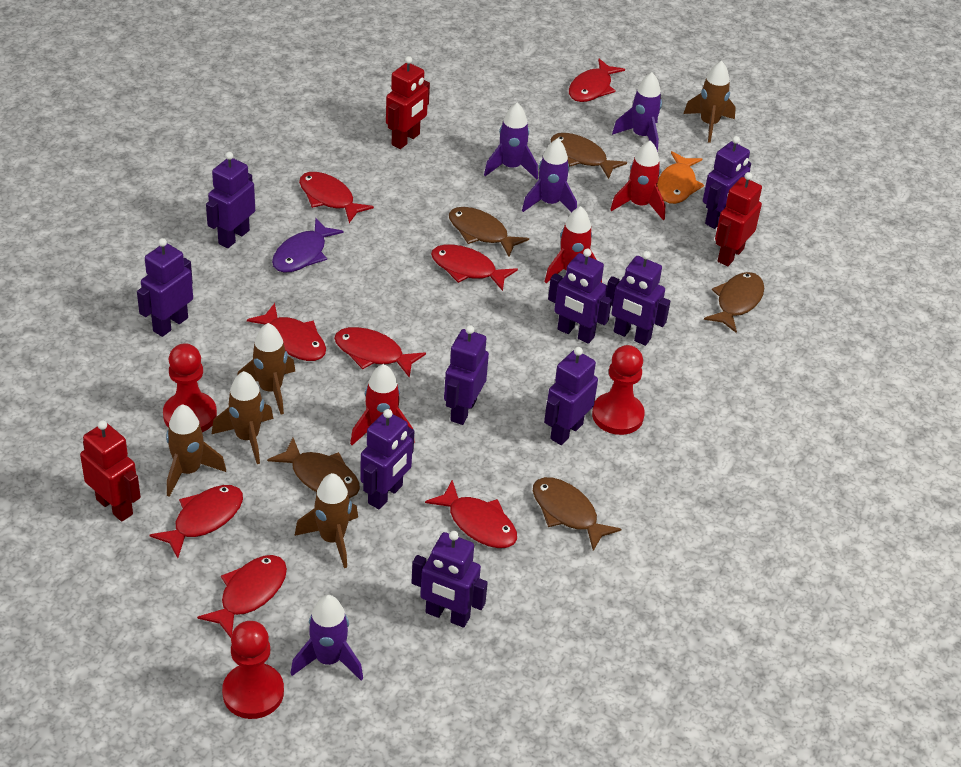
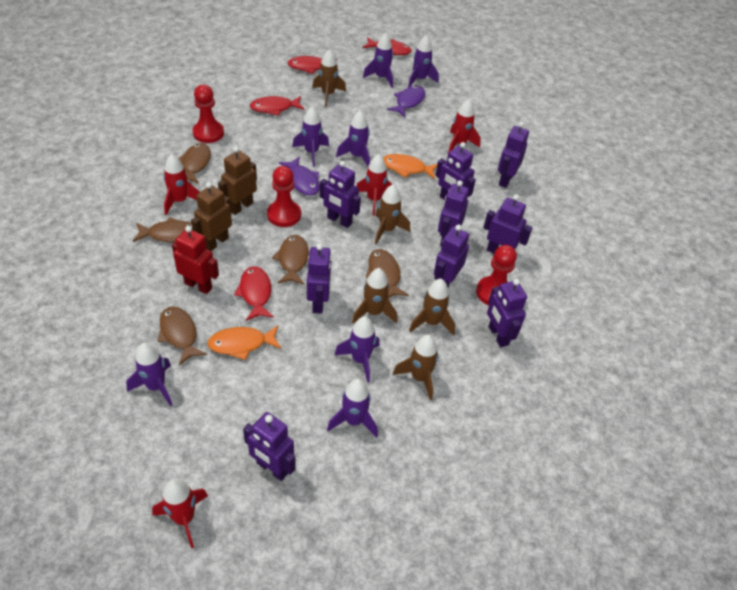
brown robot: none = 0 -> [191,182,232,251] [218,147,257,215] = 2
orange fish: [657,151,704,204] = 1 -> [207,325,281,360] [383,154,437,179] = 2
purple fish: [272,218,344,273] = 1 -> [279,156,320,196] [387,86,425,117] = 2
purple rocket: [291,595,363,680] [484,103,538,180] [522,138,577,213] [612,72,662,152] = 4 -> [126,343,172,407] [292,107,329,167] [327,379,378,438] [334,316,380,382] [336,111,370,167] [363,33,393,88] [408,35,439,87] = 7
red fish: [149,485,243,558] [197,555,287,638] [247,303,326,361] [299,172,374,223] [334,327,426,378] [425,480,517,548] [431,244,518,291] [569,59,625,102] = 8 -> [234,266,274,321] [250,96,305,116] [288,56,337,74] [363,38,412,55] = 4
red robot: [80,420,141,522] [386,56,430,149] [715,172,762,266] = 3 -> [172,226,219,294] = 1
red rocket: [350,364,415,445] [545,206,602,283] [610,141,665,220] = 3 -> [152,478,208,548] [163,154,200,215] [356,154,392,216] [448,99,481,153] = 4

